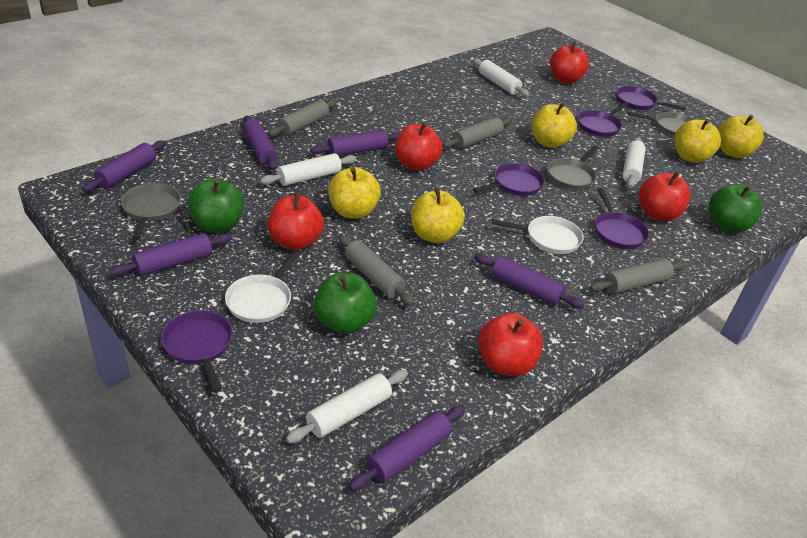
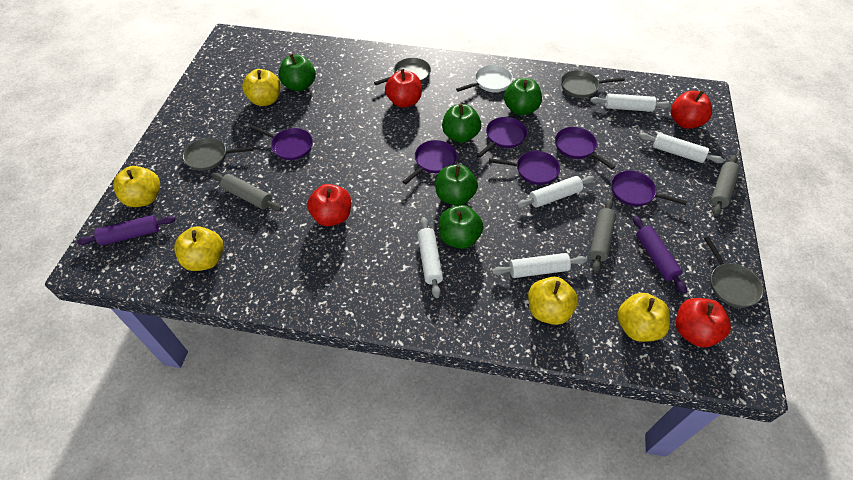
green apple: [187,178,244,232] [313,273,377,334] [709,184,763,233] = 3 -> [279,54,316,91] [435,164,478,206] [439,205,483,249] [442,103,481,143] [504,78,542,115] = 5
grey pan: [121,183,181,240] [547,146,599,190] [627,112,694,137] = 3 -> [183,138,254,171] [374,58,431,85] [561,70,625,98] [704,237,763,308] = 4
grey rolling pin: [268,99,337,137] [338,234,415,306] [442,117,512,149] [590,259,686,294] = 4 -> [212,173,282,211] [590,199,616,273] [711,155,740,216] = 3
purple pan: [161,310,233,392] [473,163,545,196] [577,102,628,137] [594,188,649,249] [616,86,686,111] = 5 -> [249,125,313,160] [403,140,457,184] [477,117,527,158] [489,151,560,185] [555,127,615,169] [611,171,687,206] = 6
purple rolling pin: [82,140,165,192] [109,233,232,276] [243,116,277,170] [311,130,400,156] [349,405,465,491] [474,254,584,308] = 6 -> [77,215,176,246] [633,216,687,293] = 2
red apple: [267,193,324,250] [395,122,442,171] [478,313,543,376] [550,42,589,84] [639,172,691,221] = 5 -> [307,184,351,226] [385,69,422,108] [671,90,712,129] [676,298,731,347] = 4
white pan: [225,250,300,323] [492,216,583,254] = 2 -> [456,65,513,92] = 1
white rolling pin: [260,153,356,186] [286,370,408,443] [473,58,529,97] [622,138,646,188] = 4 -> [418,217,443,298] [492,253,587,278] [517,176,595,208] [590,94,671,112] [639,133,724,163] = 5

